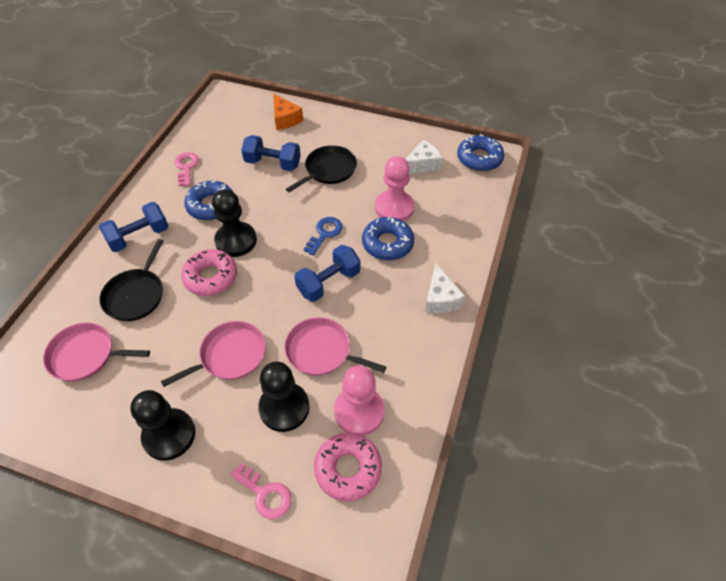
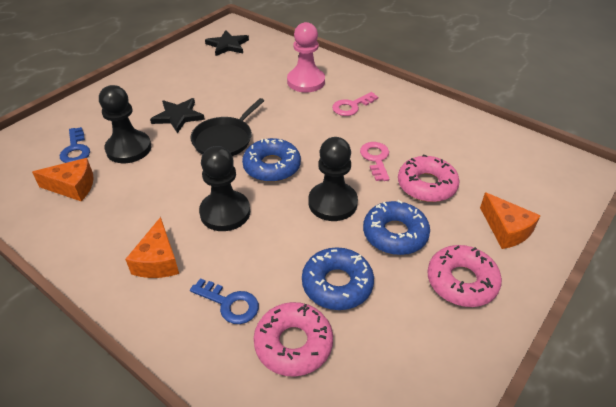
black pan: [99,239,163,321] [286,145,357,192] = 2 -> [191,98,264,156] = 1
black star: none = 0 -> [150,98,205,134] [205,30,249,56] = 2
blue dumbbell: [99,202,169,252] [241,135,301,171] [294,245,361,302] = 3 -> none = 0
blue key: [303,217,343,256] = 1 -> [60,127,90,163] [190,278,259,324] = 2
orange cheese: [273,94,303,130] = 1 -> [32,158,94,201] [125,217,179,278] [480,192,541,249] = 3
pink donut: [181,249,237,296] [314,433,382,501] = 2 -> [254,302,333,377] [398,154,460,202] [427,245,502,307] = 3
pink pan: [43,323,150,381] [161,321,266,387] [284,317,386,376] = 3 -> none = 0
pink pawn: [334,365,385,435] [375,156,415,221] = 2 -> [287,22,325,92] = 1
white cheese: [405,140,443,174] [425,263,465,313] = 2 -> none = 0

